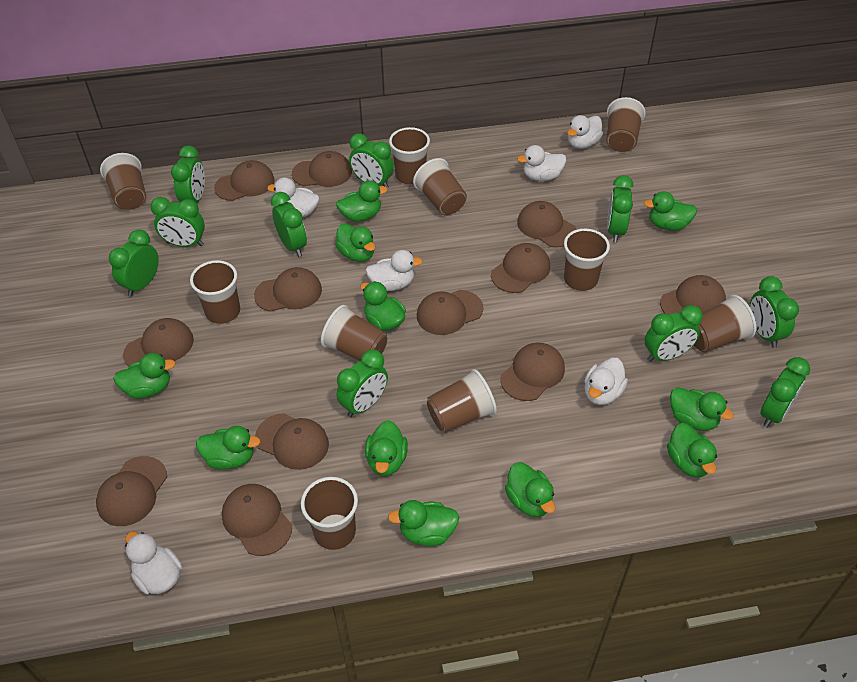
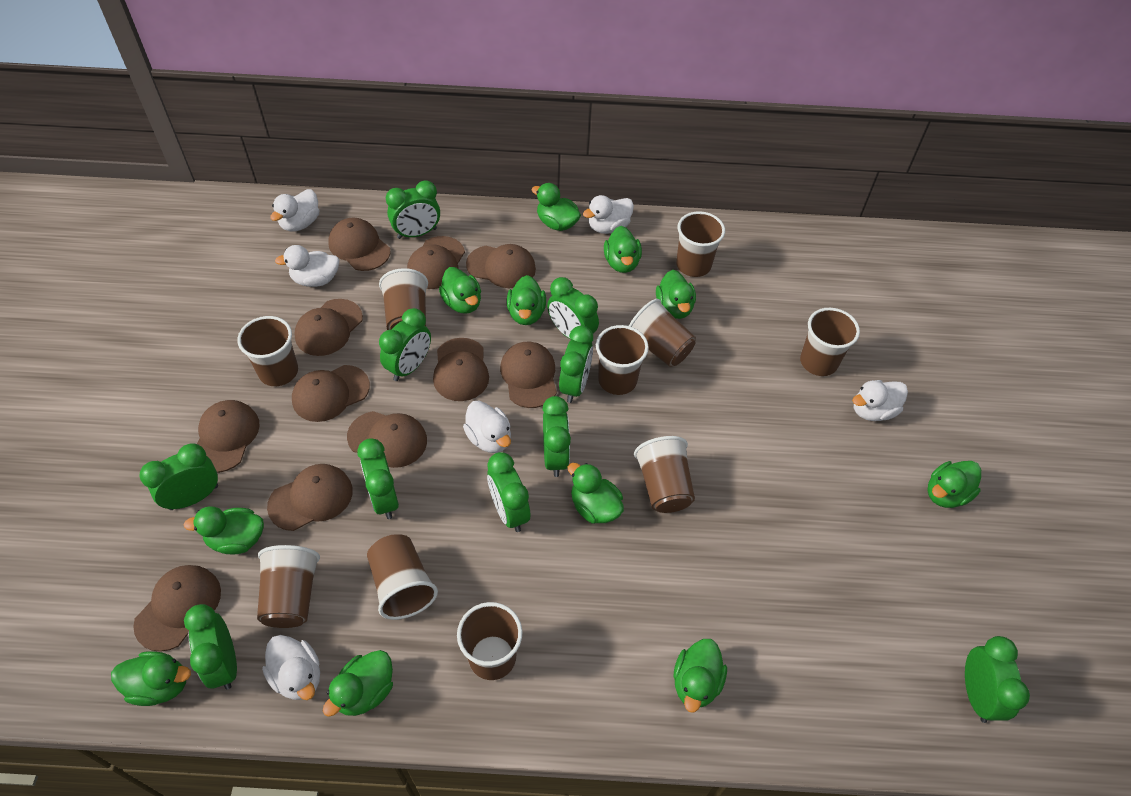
brown cap: [96,456,167,526] [123,318,194,367] [214,160,274,201] [222,484,292,556] [254,267,322,312] [255,413,329,470] [292,151,352,187] [417,290,483,335] [491,243,550,293] [500,343,565,401] [517,201,577,247] [660,275,726,315] = 12 -> [133,565,221,652] [197,400,260,473] [267,464,353,531] [292,365,370,422] [294,299,363,356] [328,218,390,271] [347,411,427,468] [407,236,465,289] [433,338,489,401] [466,244,536,288] [500,342,557,408] = 11

